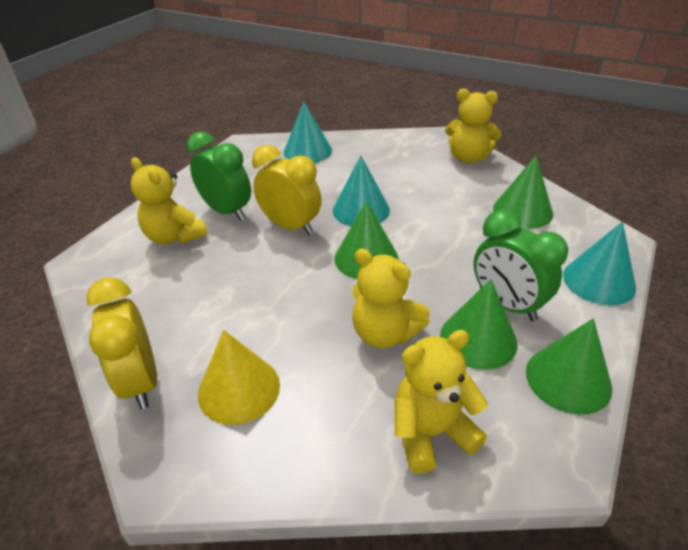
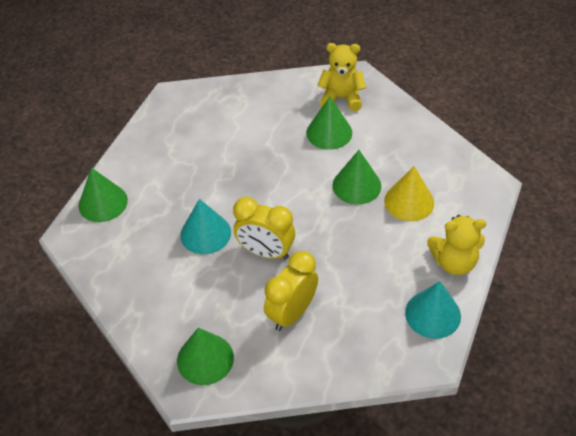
green clock: [187,132,251,221] [474,210,568,321] = 2 -> none = 0
turquoise cone: [284,102,332,163] [333,156,390,226] [563,222,636,305] = 3 -> [180,199,231,254] [405,281,461,339] = 2
yellow teddy bear: [131,157,208,245] [352,249,430,348] [395,330,488,474] [445,89,501,163] = 4 -> [317,43,366,111] [427,215,486,275] = 2

